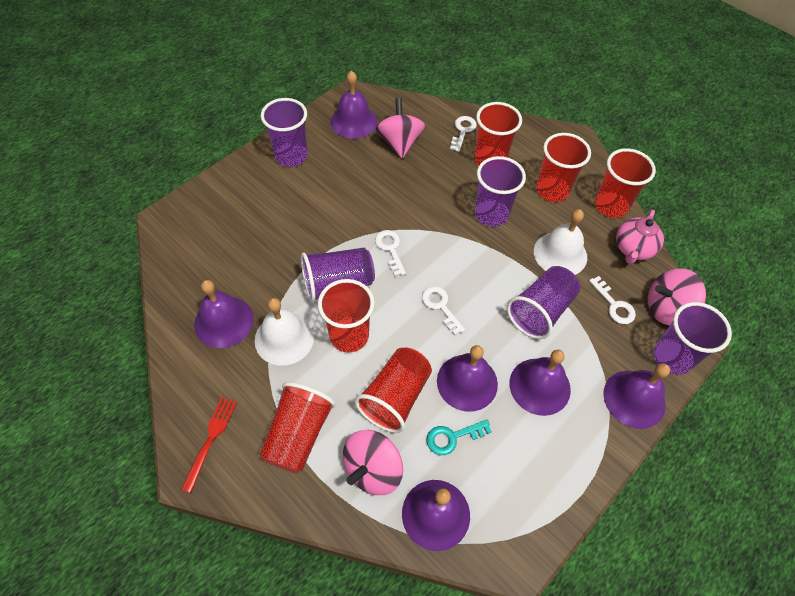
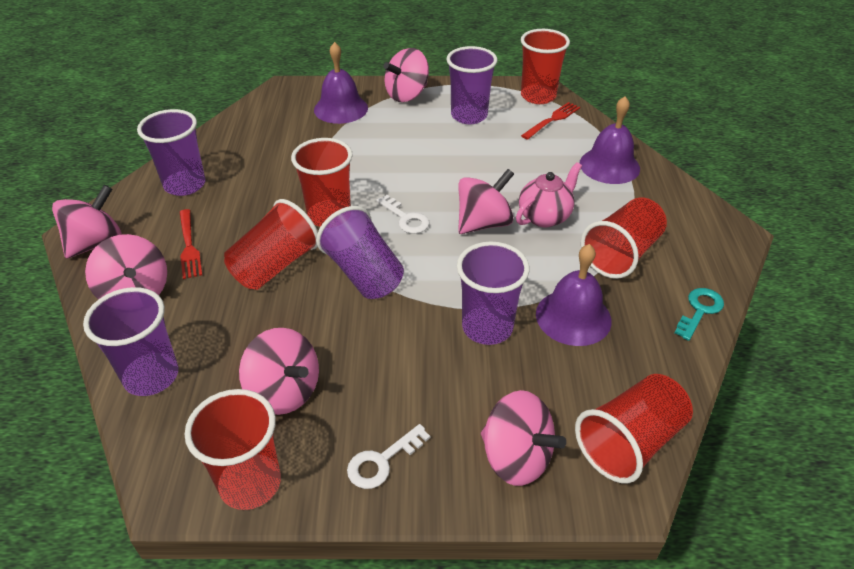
pink spinning top: [343,430,403,495] [375,98,425,158] [648,268,706,325] = 3 -> [52,185,122,258] [85,234,167,299] [239,328,319,415] [384,48,429,102] [458,169,514,234] [481,390,566,486] = 6
purple bell: [194,280,254,348] [331,71,377,139] [402,480,470,551] [437,345,498,412] [510,350,571,416] [603,363,670,429] = 6 -> [314,42,368,124] [536,244,612,346] [580,96,640,184] = 3
red fork: [181,397,237,493] = 1 -> [180,209,202,279] [521,102,580,140] = 2
white bell: [255,298,314,366] [534,209,587,275] = 2 -> none = 0
white key: [375,230,406,276] [422,286,465,335] [450,116,477,152] [589,276,636,324] = 4 -> [347,424,430,489] [376,195,430,234] = 2

